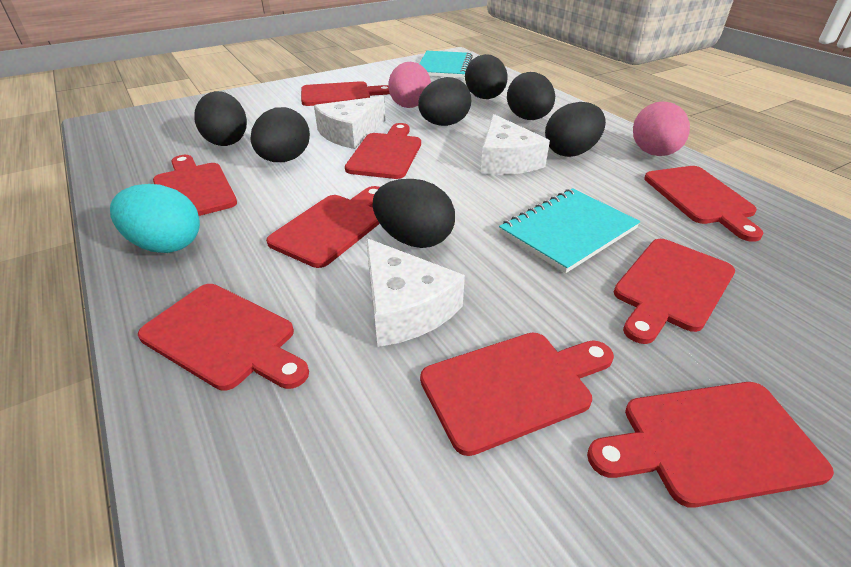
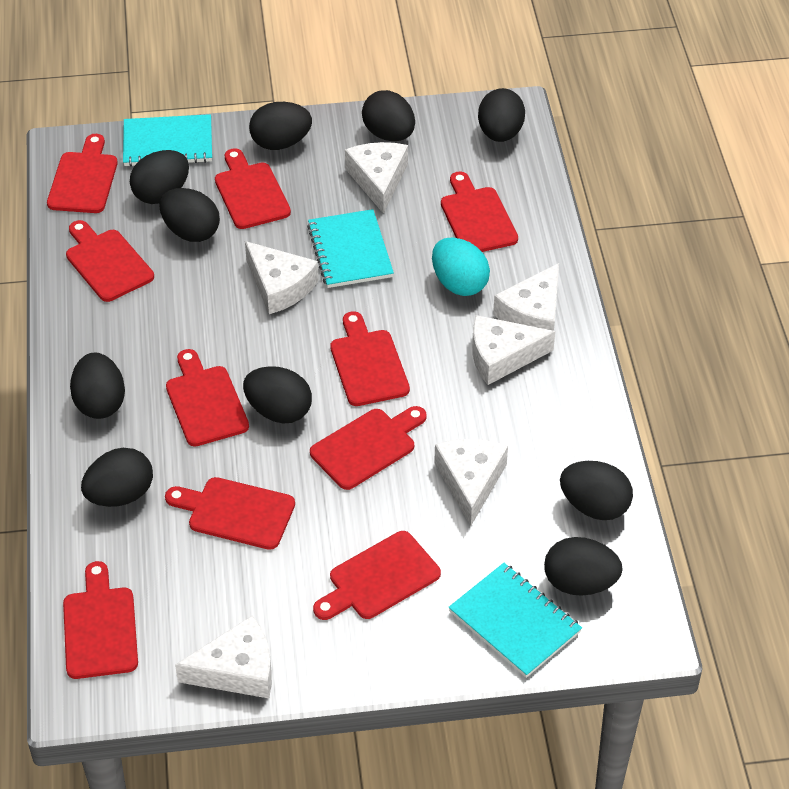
black egg: [195,91,247,146] [251,107,310,162] [373,179,455,248] [418,77,471,126] [465,54,508,99] [507,72,555,120] [545,102,606,157] = 7 -> [70,353,125,419] [81,448,153,507] [130,150,189,204] [159,188,220,242] [243,366,312,424] [249,102,312,150] [362,90,415,141] [478,88,525,142] [544,537,623,596] [560,461,633,520] = 10
pink egg: [388,62,431,108] [633,102,690,156] = 2 -> none = 0
red cutting board: [138,284,309,391] [153,155,237,216] [266,186,380,268] [301,81,390,106] [345,123,421,179] [420,333,614,456] [587,382,834,508] [614,239,735,344] [644,166,764,242] = 9 -> [47,134,118,213] [63,561,138,679] [66,220,154,302] [165,477,295,550] [166,349,249,447] [215,148,291,229] [310,406,427,490] [313,531,441,620] [330,311,410,406] [441,171,518,252] = 10
turquoise notebook: [419,51,473,78] [499,188,641,273] = 2 -> [123,114,212,167] [307,209,394,288] [448,563,582,678] = 3
white cheese: [314,96,385,149] [366,238,465,347] [480,114,550,175] = 3 -> [175,615,272,698] [245,241,319,314] [345,142,408,214] [434,439,508,526] [472,315,555,385] [493,263,559,331] = 6

